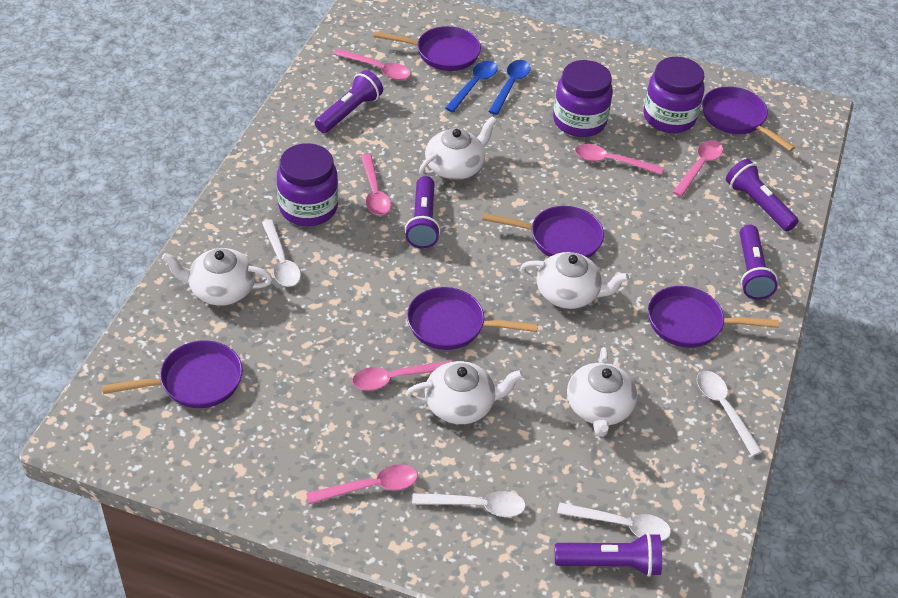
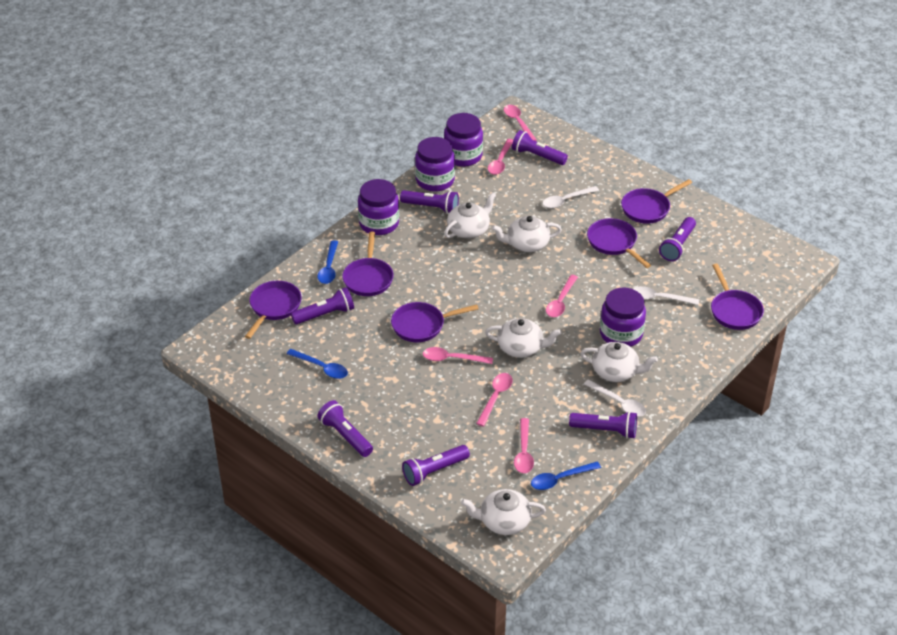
blue spoon: [445,61,498,112] [488,60,530,115] = 2 -> [286,349,348,379] [318,240,338,284] [531,461,601,490] = 3
purple flashlight: [315,70,383,133] [405,176,440,249] [555,533,662,577] [726,159,798,231] [740,225,778,300] = 5 -> [291,287,354,325] [317,400,373,457] [400,190,459,214] [402,445,470,486] [512,130,568,165] [569,411,637,439] [659,217,696,261] = 7
purple jar: [277,143,338,226] [553,60,613,137] [643,57,705,133] = 3 -> [358,179,399,235] [415,137,455,192] [444,113,483,167] [600,287,646,347] = 4
white spoon: [262,220,301,287] [412,491,526,517] [557,502,671,541] [697,371,762,456] = 4 -> [543,186,599,208] [584,380,646,417] [633,286,699,305] = 3

